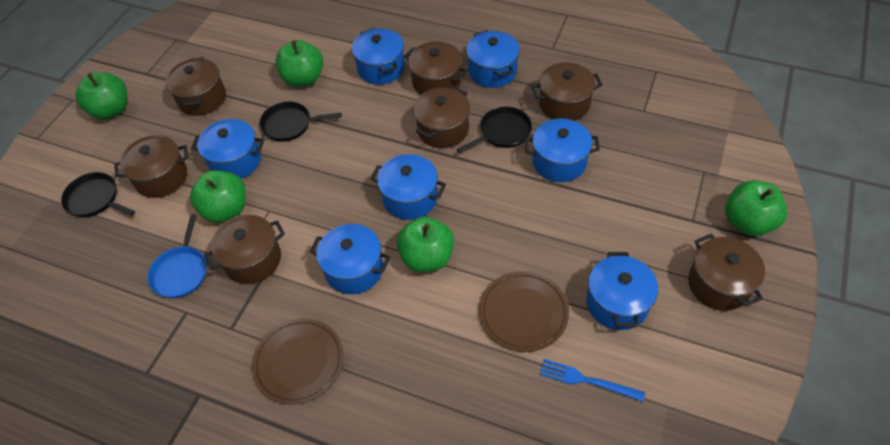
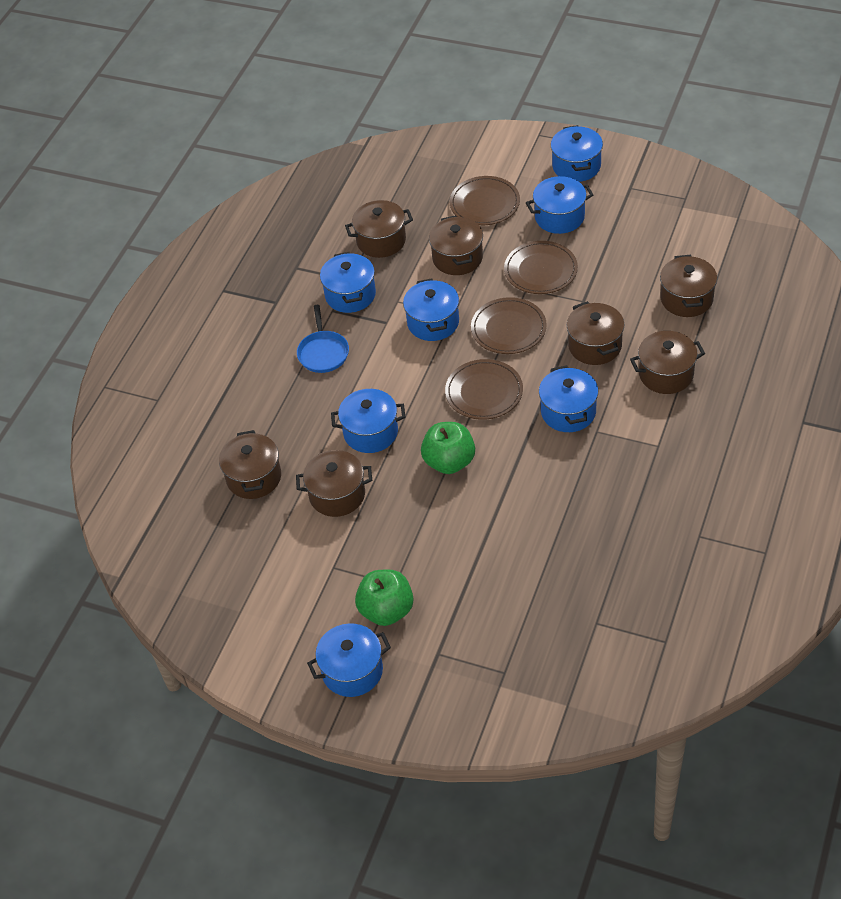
black pan: [61,172,135,217] [259,102,342,142] [457,106,532,153] = 3 -> none = 0
blue fork: [539,359,645,402] = 1 -> none = 0
brown plate: [252,318,344,405] [479,271,569,352] = 2 -> [445,359,523,420] [449,176,520,225] [471,297,547,354] [504,241,578,294] = 4
green apple: [76,72,127,119] [190,170,246,223] [276,40,323,87] [397,216,454,272] [725,181,787,236] = 5 -> [355,569,414,626] [421,422,475,474] = 2

